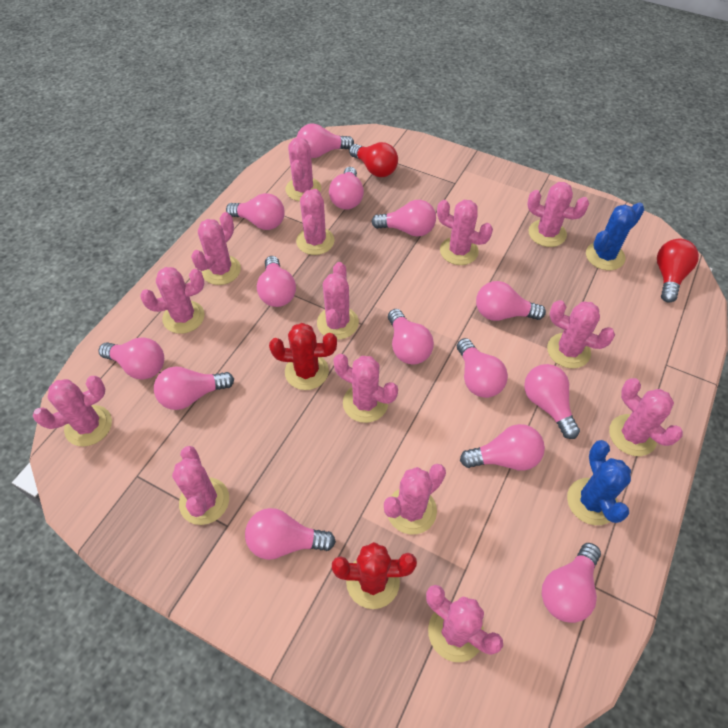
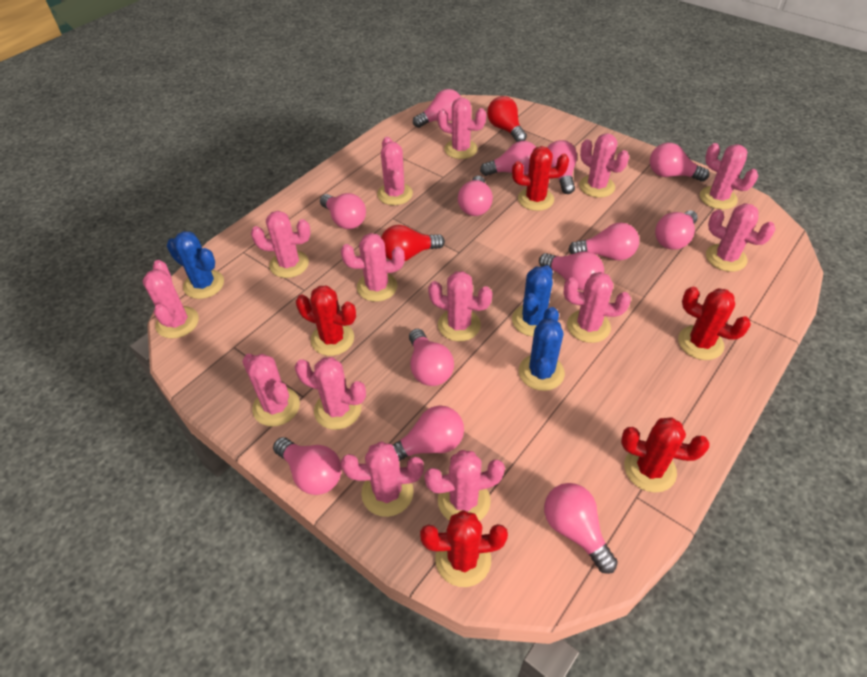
blue cactus: [567,440,631,525] [586,202,644,270] = 2 -> [167,231,224,299] [512,265,553,336] [519,307,565,391] = 3
pink light bulb: [98,337,164,380] [154,366,234,410] [226,193,285,230] [245,508,336,560] [257,256,296,307] [297,124,354,158] [329,167,364,210] [372,200,436,236] [388,309,434,364] [457,338,508,398] [460,424,545,471] [476,281,546,321] [524,364,580,439] [542,543,601,623] = 14 -> [273,437,342,495] [320,193,366,229] [392,406,464,461] [409,329,454,386] [413,89,461,128] [458,176,493,216] [480,141,536,176] [539,252,604,291] [544,483,618,574] [548,140,577,194] [568,223,639,260] [650,143,709,181] [655,210,698,250] = 13
red cactus: [269,323,337,390] [332,542,417,609] = 2 -> [296,286,356,356] [420,510,508,587] [512,146,569,211] [621,417,709,493] [678,287,751,360] = 5

